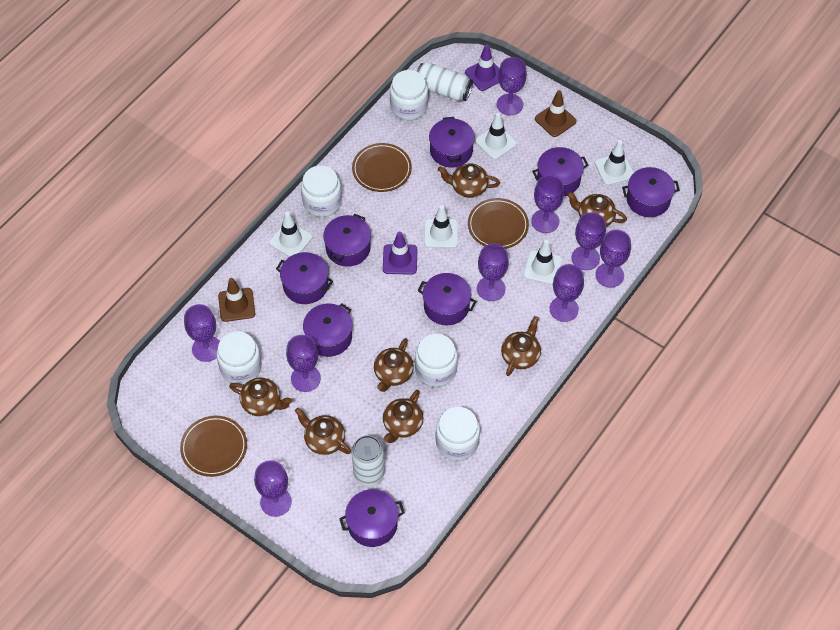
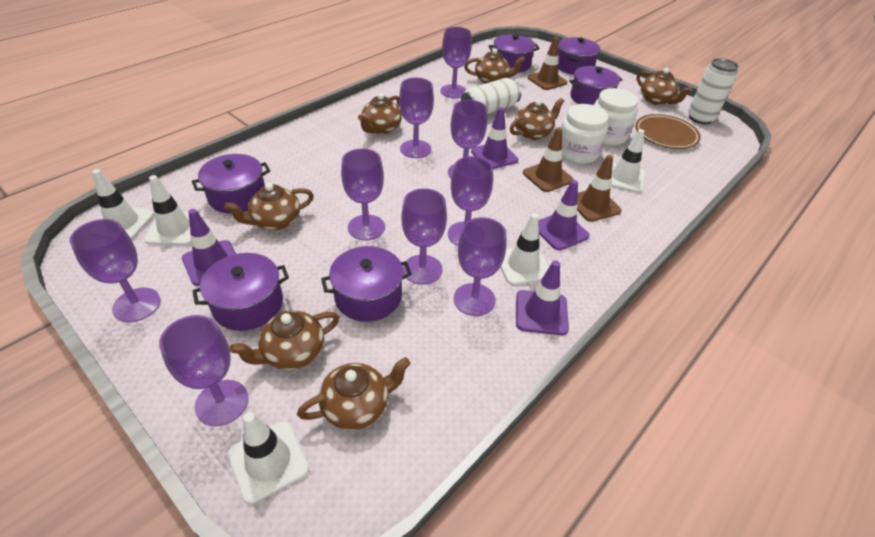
brown plate: [180,416,247,477] [352,143,412,192] [468,198,529,249] = 3 -> [635,114,701,149] = 1
brown traffic cone: [218,278,255,322] [535,90,576,137] = 2 -> [523,127,574,192] [528,37,567,90] [577,155,622,222] = 3
purple pot: [276,252,333,304] [303,304,352,357] [323,214,371,267] [339,489,405,547] [418,273,476,326] [429,117,475,167] [532,147,588,196] [622,167,680,217] = 8 -> [192,154,270,214] [192,253,289,331] [321,246,412,322] [488,35,540,72] [558,37,600,75] [569,66,623,105] = 6
purple traffic cone: [383,232,417,275] [465,44,499,91] = 2 -> [182,209,236,286] [471,107,518,169] [516,261,569,335] [538,180,590,250] = 4
white jar: [217,331,262,385] [301,165,342,217] [390,70,428,120] [415,334,458,387] [436,407,480,461] = 5 -> [561,104,609,164] [594,88,638,146] = 2

